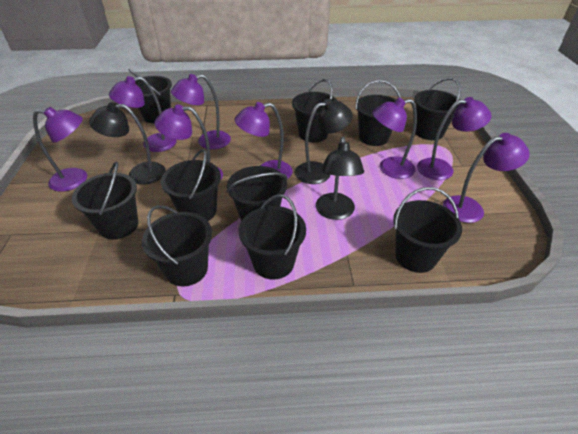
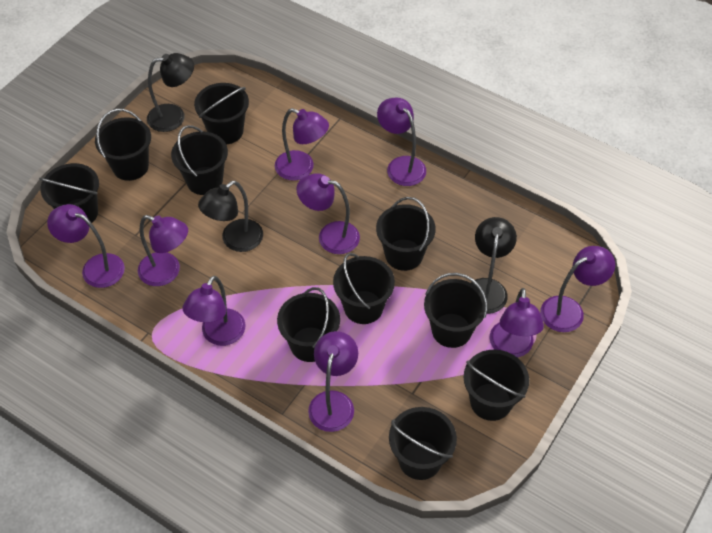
purple lamp: [33,107,87,192] [109,76,177,152] [154,104,223,181] [171,74,231,149] [234,102,293,179] [372,98,417,179] [417,97,491,180] [443,133,530,223] = 8 -> [47,204,125,288] [138,215,188,286] [183,276,246,346] [275,108,329,180] [297,173,360,254] [308,331,358,432] [377,97,426,186] [489,288,544,358] [540,246,615,332] = 9

